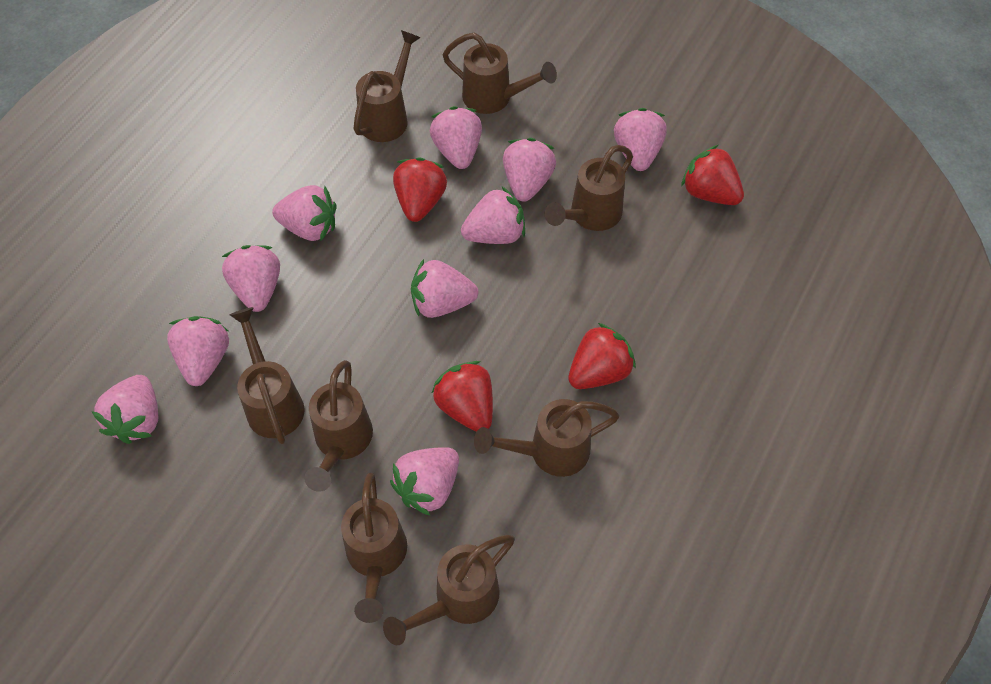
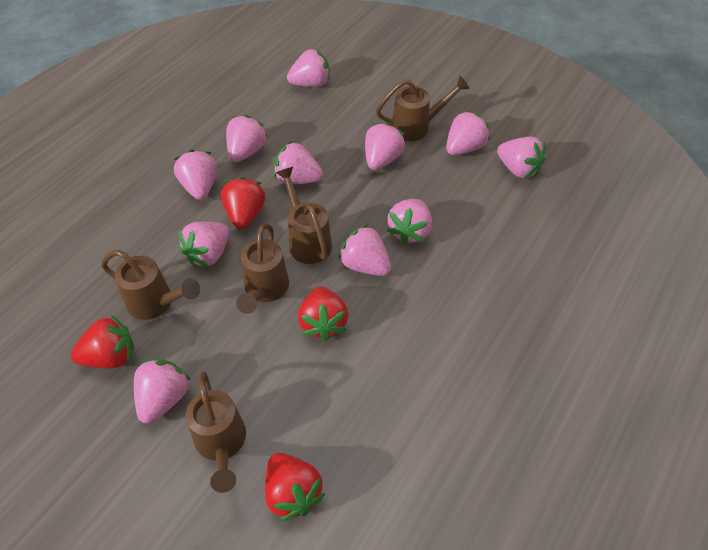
brown watering can: [230,307,305,444] [304,360,373,492] [341,473,407,623] [353,30,421,142] [383,535,515,645] [442,32,557,114] [474,399,620,477] [545,145,633,231] = 8 -> [101,250,200,320] [186,372,246,493] [236,223,289,314] [276,167,332,264] [376,76,470,141] = 5
pink strawberry: [91,375,158,444] [167,316,229,386] [222,245,280,312] [272,185,336,241] [390,447,459,516] [411,259,478,318] [430,106,482,169] [461,187,525,244] [503,138,556,201] [614,108,667,171] = 10 -> [134,359,191,424] [174,150,217,200] [178,222,229,267] [226,115,268,162] [274,141,323,184] [287,49,330,87] [338,224,391,276] [365,123,405,170] [387,199,432,245] [446,111,490,155] [497,137,546,178] = 11

